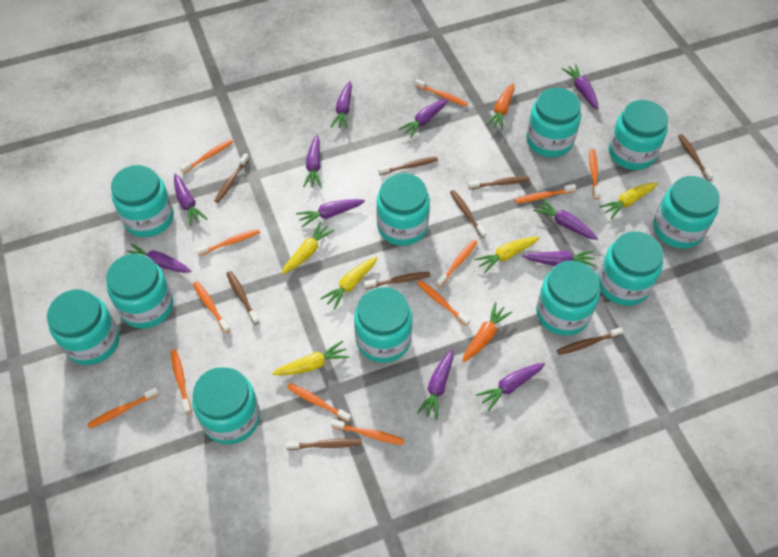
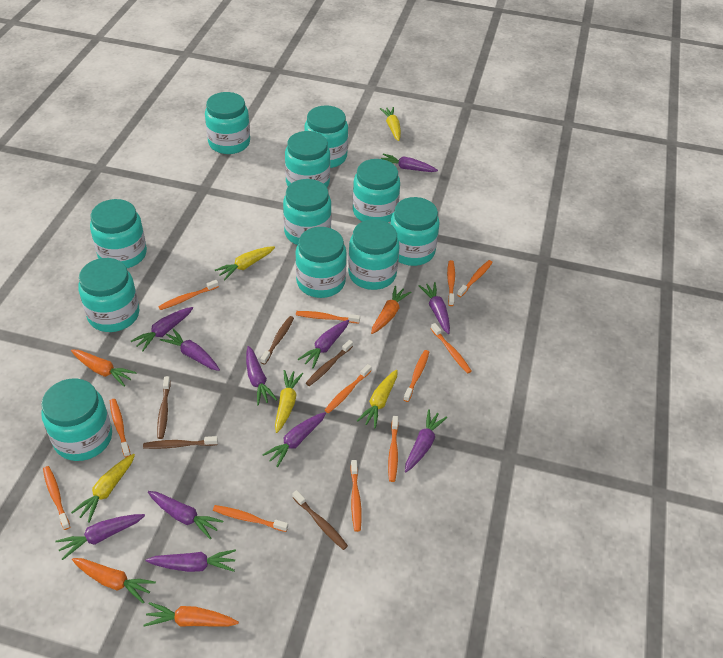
brown toothbrush: [214,153,249,203] [226,271,259,325] [286,438,362,450] [364,272,430,289] [378,157,438,175] [450,190,486,238] [468,176,530,189] [557,327,624,355] [678,134,714,181] = 9 -> [143,436,218,449] [157,376,171,439] [261,316,294,365] [292,490,348,550] [306,340,353,386] = 5
orange carrot: [462,302,512,362] [486,83,514,130] = 2 -> [71,349,137,387] [72,558,156,604] [143,602,239,627] [371,286,411,334] = 4

